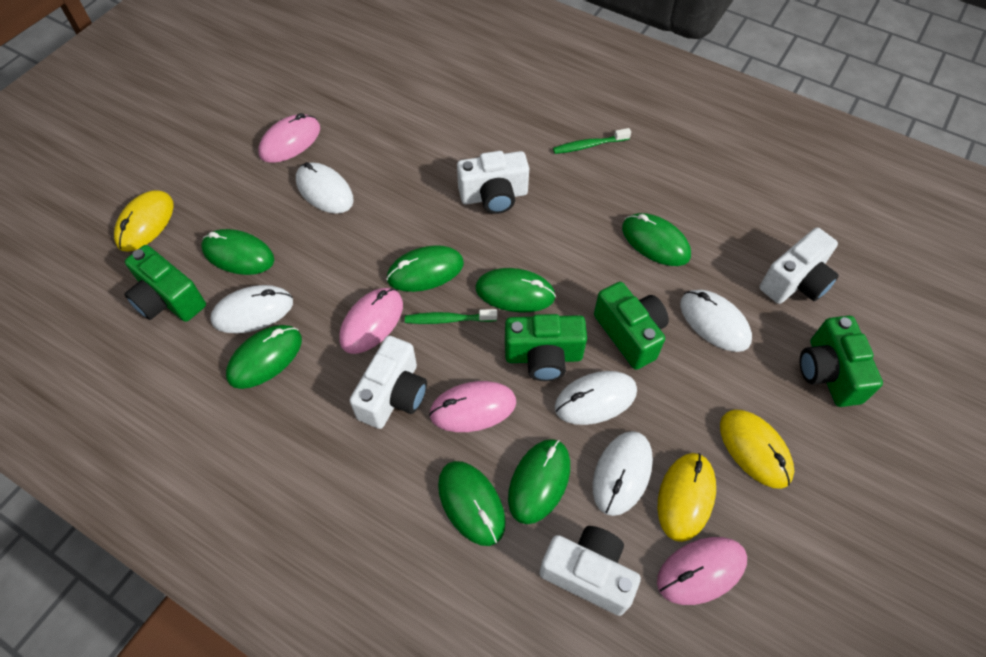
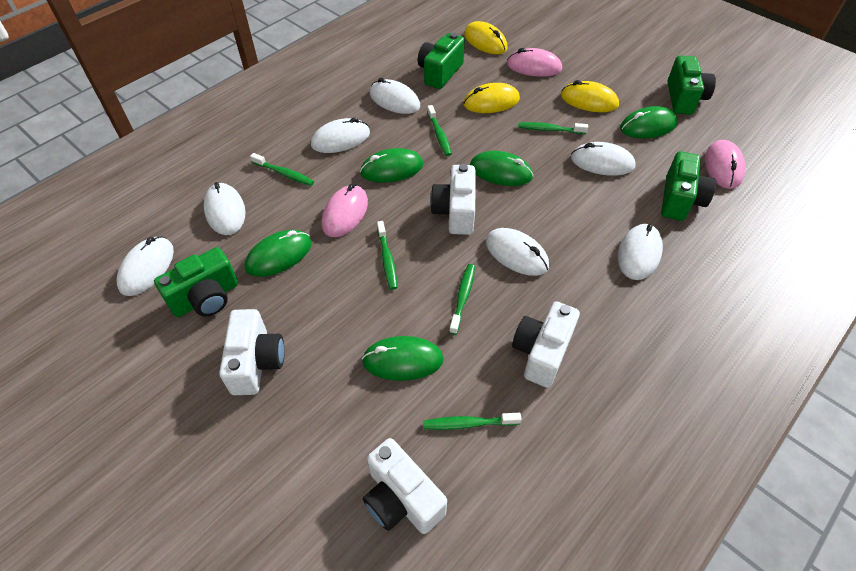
green mouse: [201,229,274,275] [226,325,302,389] [386,245,464,292] [438,461,506,546] [476,268,556,313] [508,439,570,524] [622,213,691,266] = 7 -> [245,230,312,277] [360,148,423,183] [362,336,444,381] [470,151,533,186] [620,106,678,138] = 5
green toothbrush: [405,309,497,324] [553,128,631,154] = 2 -> [250,153,314,186] [377,221,397,290] [423,413,522,430] [427,105,452,156] [449,264,475,335] [518,122,588,134] = 6
pink mouse: [258,113,320,163] [339,288,403,354] [429,381,516,432] [657,537,747,605] = 4 -> [322,184,368,237] [507,48,562,77] [705,140,745,189] = 3
white mouse: [210,285,293,333] [296,162,354,214] [555,371,637,425] [592,431,653,516] [680,290,752,352] = 5 -> [117,236,174,296] [204,182,246,235] [311,118,370,153] [370,78,420,114] [486,228,549,276] [571,142,636,176] [618,224,663,280] = 7

